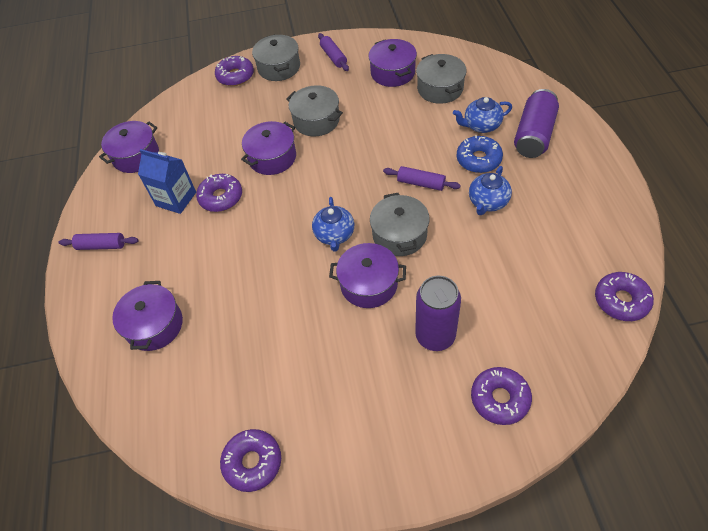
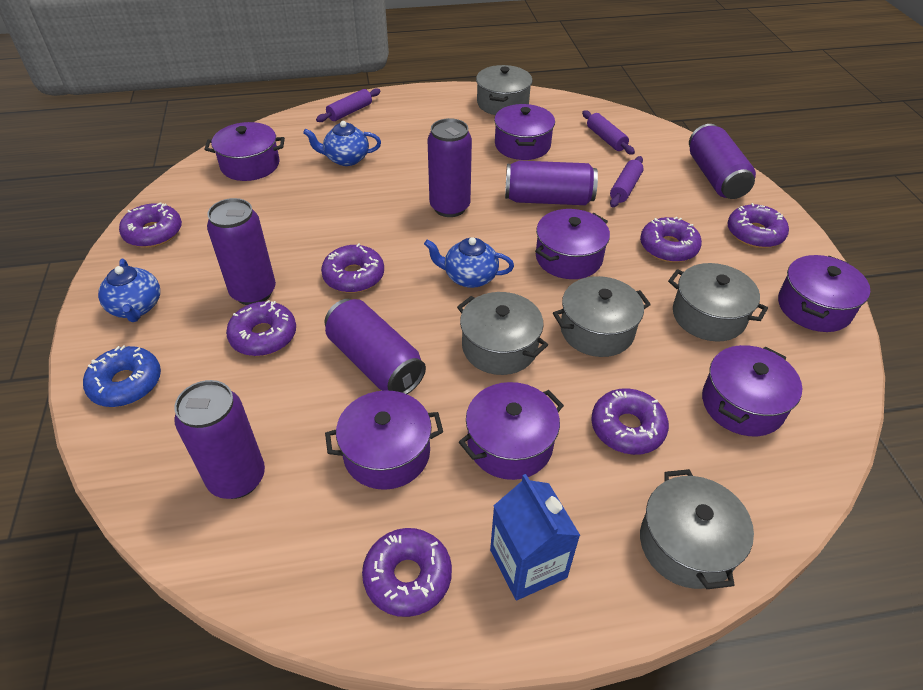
grey pot: [252,35,300,81] [286,85,343,136] [370,193,429,256] [416,54,467,104] = 4 -> [457,292,548,375] [476,65,533,115] [553,276,651,357] [640,469,754,589] [668,263,768,341] = 5
purple can: [415,276,461,351] [514,89,559,158] = 2 -> [174,380,265,499] [207,198,276,305] [324,299,426,394] [428,118,472,217] [505,161,598,205] [689,124,756,199] = 6
purple donut: [196,174,242,212] [215,56,254,86] [220,429,281,492] [471,367,532,425] [595,272,654,321] = 5 -> [119,202,182,248] [226,300,296,356] [321,243,384,293] [362,528,452,617] [591,388,669,455] [640,217,702,262] [727,203,789,248] = 7
purple pot: [99,121,159,173] [112,281,183,351] [241,121,296,175] [329,243,406,308] [368,39,417,87] = 5 -> [204,122,285,181] [325,390,443,490] [459,382,564,480] [494,104,555,160] [535,209,610,279] [702,345,802,436] [778,255,870,332] = 7

